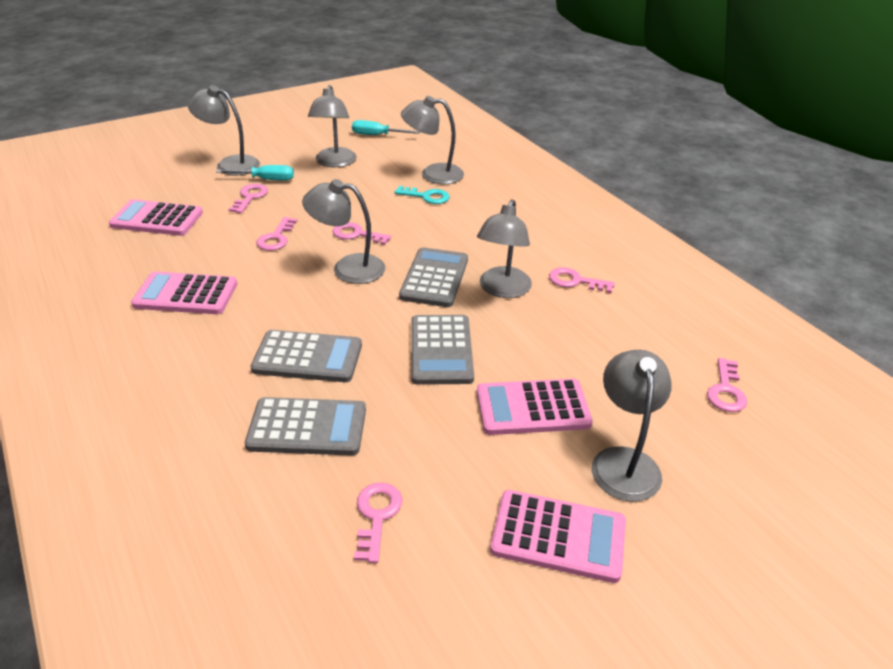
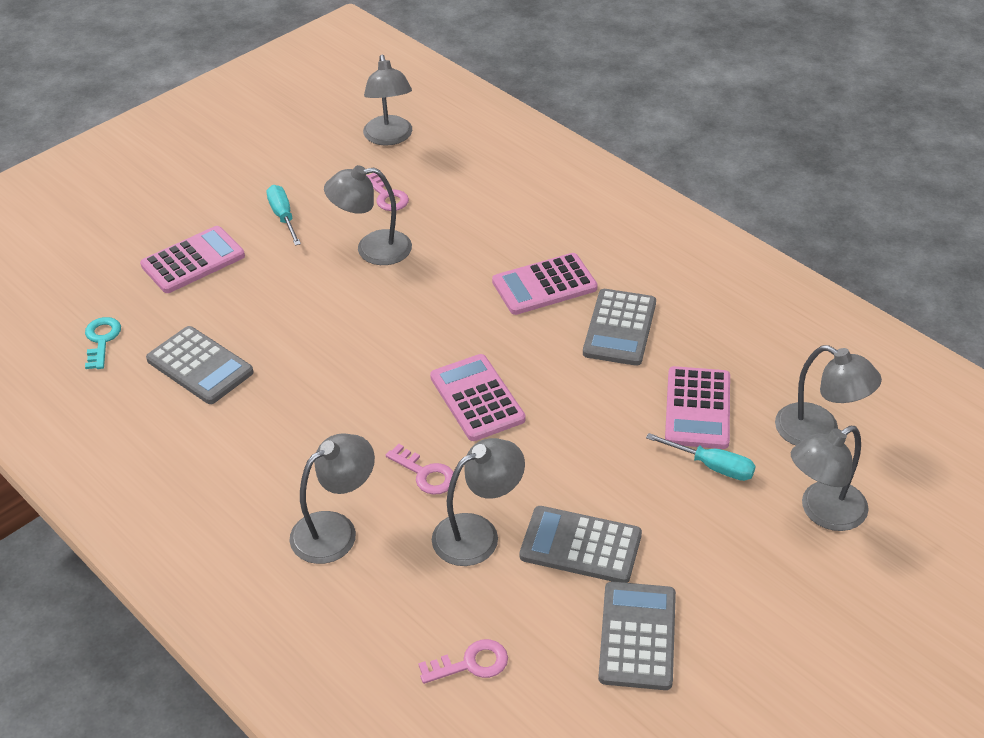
pink key: [228,184,268,213] [257,217,297,251] [333,222,391,245] [354,482,402,563] [549,267,615,293] [707,358,747,412] = 6 -> [366,173,409,211] [386,444,453,495] [418,639,508,684] = 3

